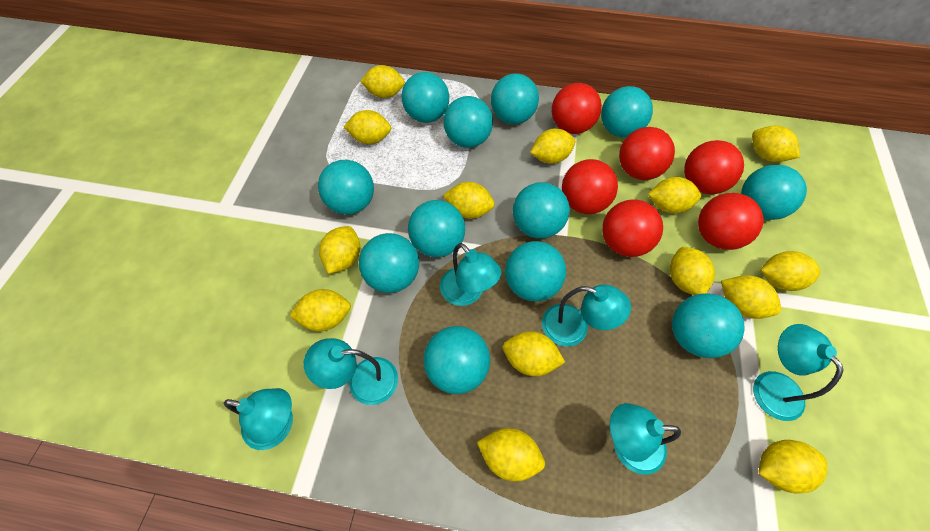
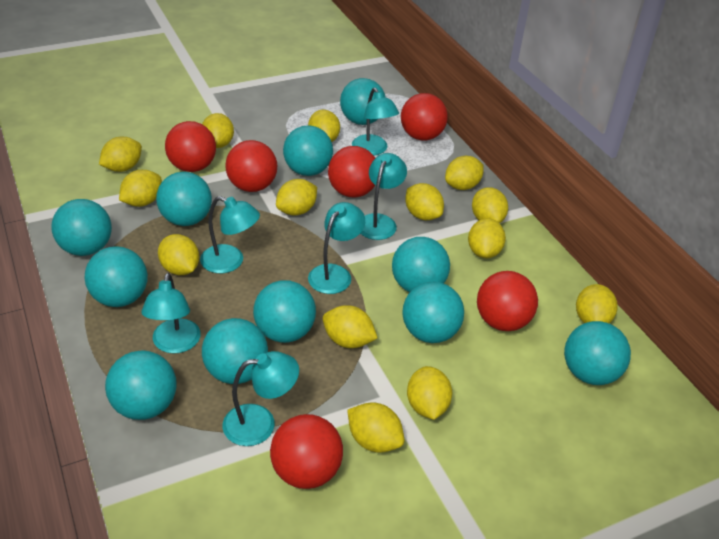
turquoise ball: [318,160,374,215] [359,233,419,293] [402,72,449,123] [408,200,465,257] [423,326,490,394] [443,96,493,148] [491,73,539,124] [505,241,566,301] [513,182,570,239] [601,86,653,138] [672,293,745,358] [741,165,807,220] = 12 -> [51,199,112,256] [84,246,148,307] [105,350,177,420] [156,172,212,226] [202,318,268,384] [253,280,316,343] [283,125,333,176] [340,78,385,125] [392,237,450,292] [402,282,464,343] [564,321,631,385] = 11

